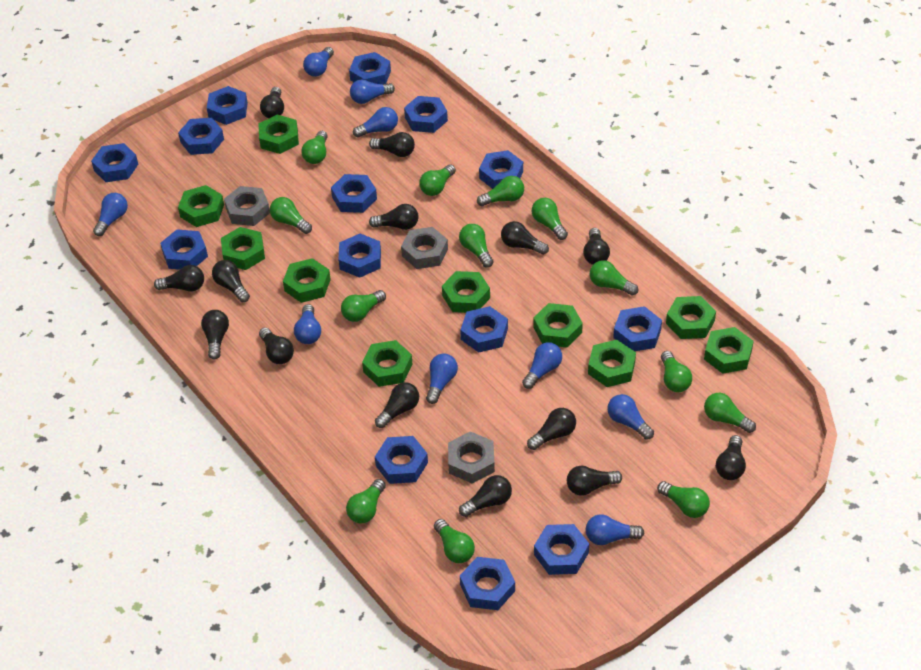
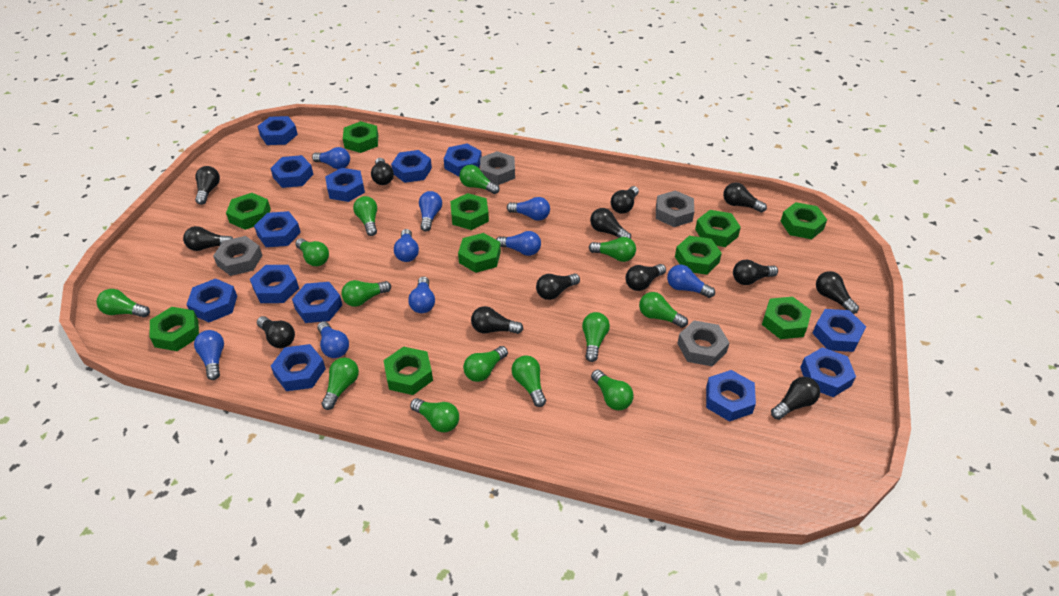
black light bulb: [154,265,204,292] [201,310,229,359] [212,260,250,302] [259,328,294,364] [260,87,284,118] [369,132,415,157] [369,204,419,230] [375,382,419,428] [459,475,512,517] [501,221,549,255] [527,408,576,450] [567,465,622,496] [583,228,610,265] [716,435,746,480] = 14 -> [183,226,234,251] [195,166,220,205] [257,316,295,348] [371,158,394,185] [471,306,523,334] [536,274,580,300] [590,208,631,239] [611,186,639,214] [626,264,666,291] [723,183,767,213] [733,260,778,285] [771,377,820,420] [816,271,859,314] = 13
blue nut: [91,143,138,182] [160,229,208,270] [178,118,224,155] [207,86,248,125] [331,174,377,213] [338,234,381,278] [349,52,391,84] [375,436,428,484] [404,96,448,133] [460,306,508,353] [460,557,515,610] [479,150,523,189] [534,524,589,575] [613,306,662,351] = 14 -> [186,278,237,322] [250,265,299,303] [254,211,301,247] [257,116,298,145] [270,155,314,188] [271,344,326,391] [292,282,342,323] [325,168,365,202] [391,150,432,183] [444,144,482,176] [706,370,756,422] [800,347,856,397] [812,309,866,352] = 13
grey nut: [224,186,270,226] [401,227,448,269] [448,431,495,484] = 3 -> [213,236,262,276] [480,151,515,185] [656,190,694,227] [677,320,729,367] = 4

